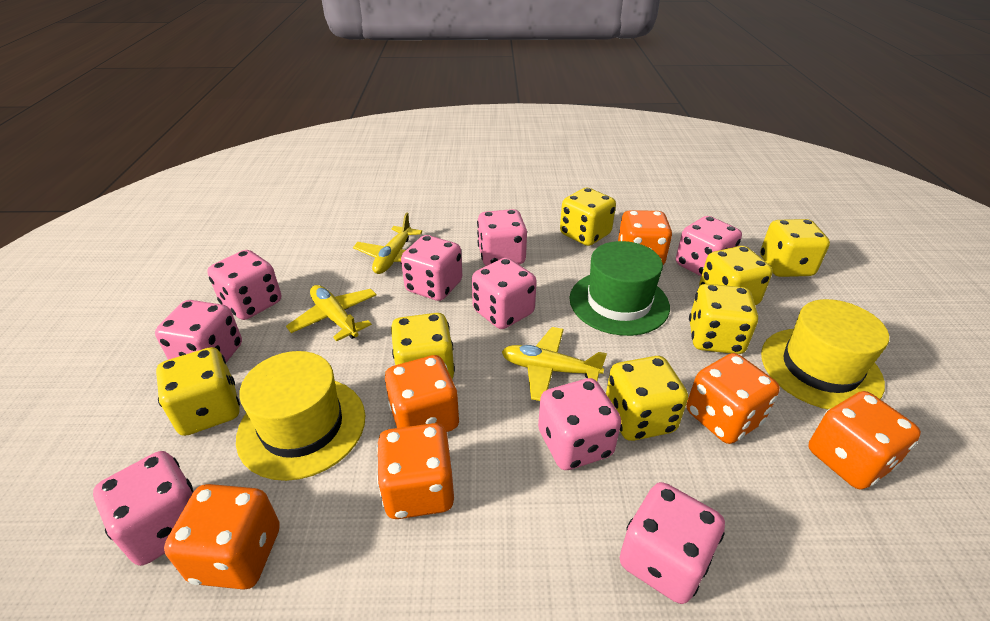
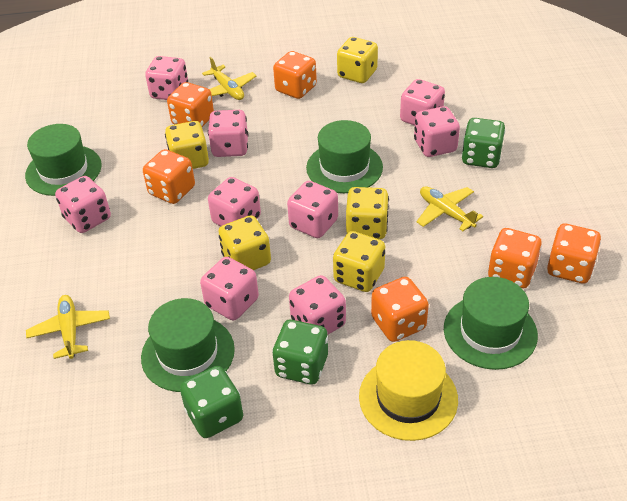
green dice: none = 0 -> [180,366,243,438] [272,320,328,384] [461,118,506,168] = 3
green hat: [570,241,670,336] = 1 -> [25,124,102,196] [141,298,235,392] [306,120,383,193] [444,277,538,370] = 4
yellow dice: [156,347,240,436] [391,313,455,379] [560,188,616,246] [606,356,688,441] [689,284,758,354] [699,246,773,305] [760,219,830,277] = 7 -> [165,121,209,169] [218,215,271,270] [333,231,385,292] [337,37,378,83] [346,187,389,239] = 5
yellow hat: [236,351,365,481] [761,299,889,409] = 2 -> [359,340,458,441] = 1

